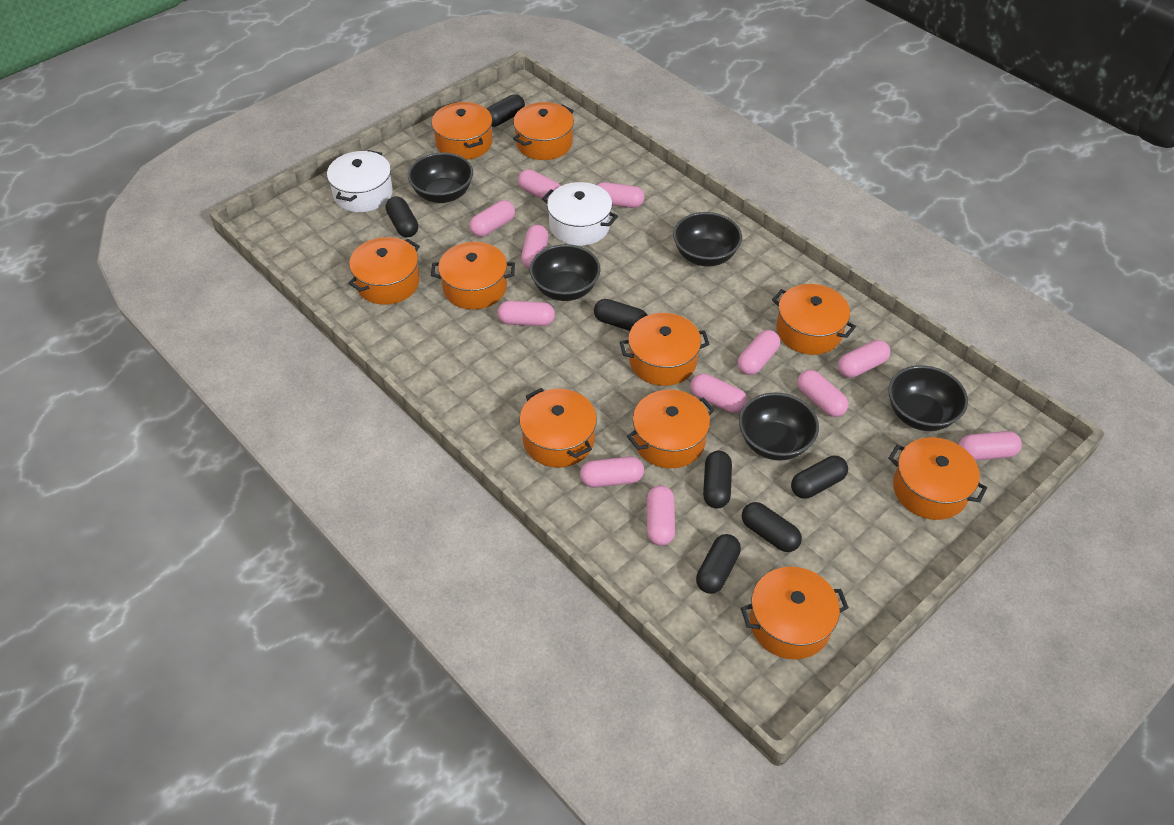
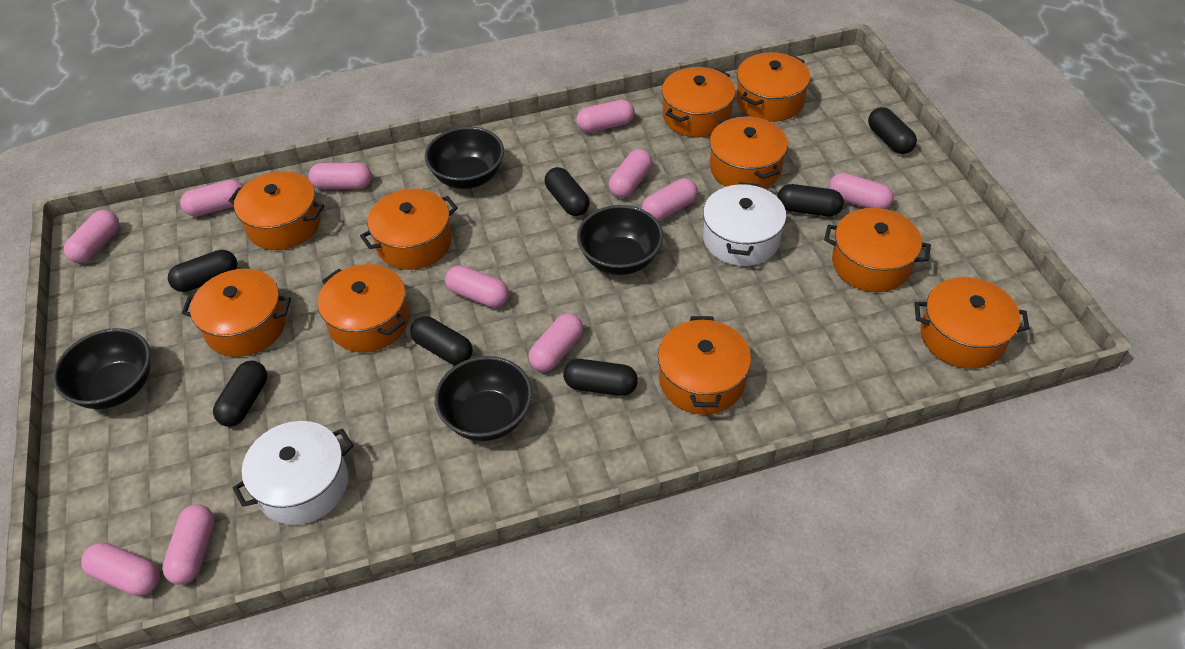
black bowl: [408,152,473,203] [530,244,601,301] [673,212,742,267] [739,392,819,461] [889,365,968,431] = 5 -> [53,328,150,409] [425,127,504,189] [435,356,532,441] [577,205,663,275] = 4
pink capsule: [469,200,515,237] [498,301,555,326] [518,169,561,200] [521,225,549,269] [580,456,644,487] [597,182,644,208] [647,485,675,546] [690,374,747,413] [738,330,780,375] [797,370,848,417] [838,340,890,378] [958,431,1022,461] = 12 -> [64,210,119,263] [81,543,160,596] [162,504,214,585] [180,180,243,216] [308,163,372,189] [445,266,509,308] [528,313,583,372] [576,99,635,133] [608,149,652,198] [641,178,698,221] [829,173,894,209] = 11

